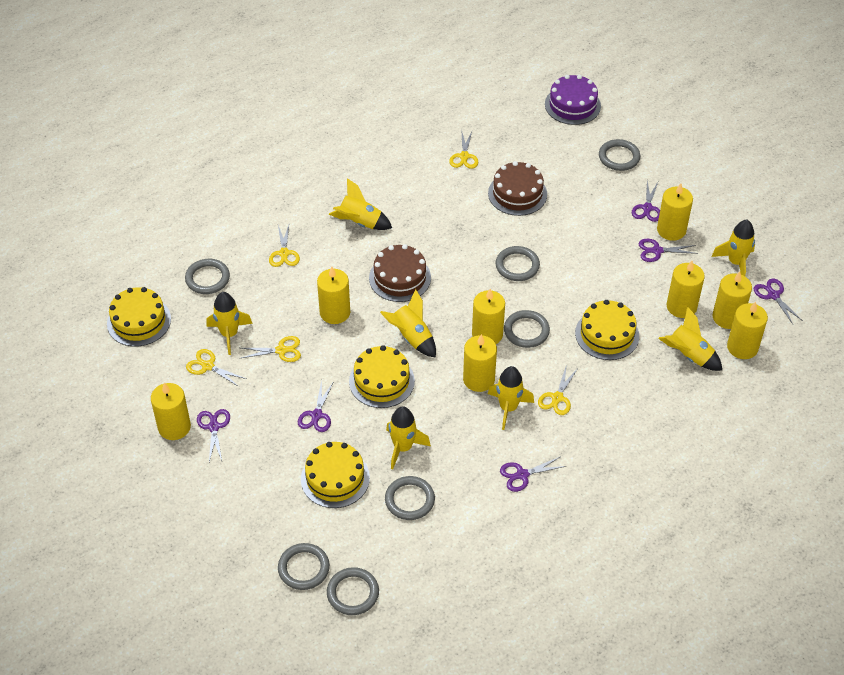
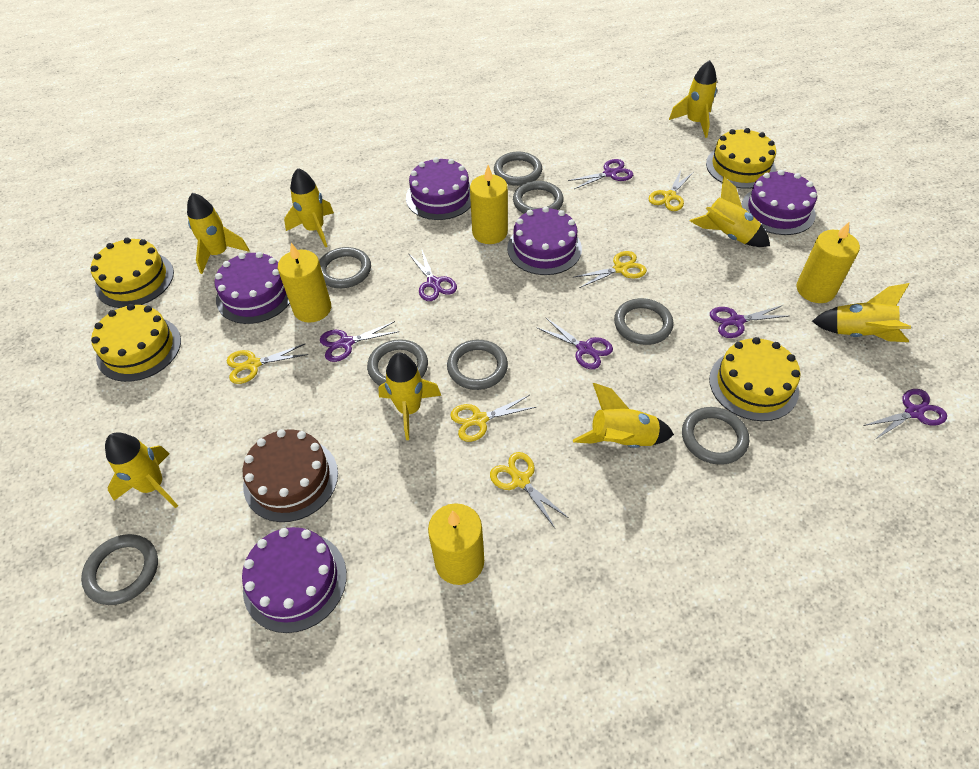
brown cake: [369,244,431,302] [488,161,547,216] = 2 -> [243,429,338,522] = 1
grey ring: [185,259,230,294] [278,543,330,590] [327,567,379,615] [385,476,435,520] [496,246,540,281] [504,310,550,348] [599,139,640,171] = 7 -> [81,534,158,605] [319,247,371,288] [367,339,428,386] [447,340,508,390] [494,152,542,186] [513,181,564,213] [614,298,674,345] [682,407,749,465] = 8
purple cake: [545,75,601,125] = 1 -> [215,252,290,324] [242,527,347,633] [406,157,471,220] [507,207,582,275] [741,170,817,235] = 5
yellow candle: [151,383,191,440] [317,267,350,324] [463,334,497,392] [472,289,505,344] [657,183,693,241] [667,261,705,318] [713,272,752,329] [727,301,768,359] = 8 -> [278,243,331,323] [428,503,484,585] [470,165,508,244] [796,222,860,303] = 4
yellow rocket: [207,292,253,355] [329,178,392,230] [380,289,436,358] [386,406,431,469] [488,366,534,430] [658,307,722,371] [712,220,755,276] = 7 -> [105,432,178,508] [187,193,249,274] [284,168,334,247] [378,353,441,440] [573,383,674,448] [669,60,717,138] [690,177,770,247] [812,283,911,342] = 8

